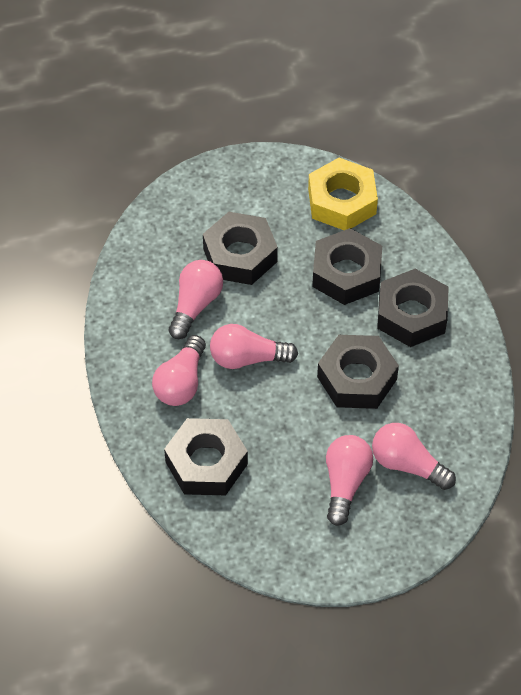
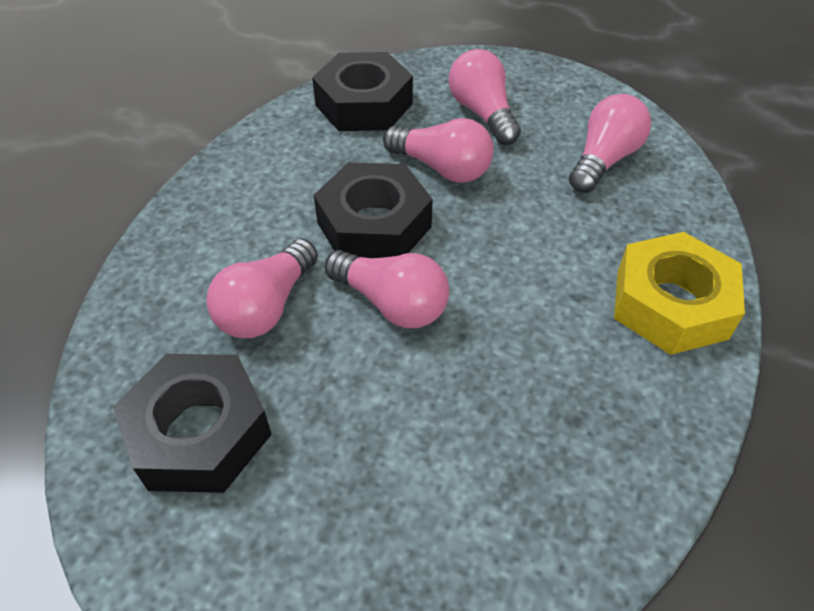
black nut: [164,418,248,495] [203,212,278,285] [312,228,382,305] [317,335,399,409] [377,269,449,347] = 5 -> [113,354,272,493] [312,52,413,131] [314,162,433,258] = 3

